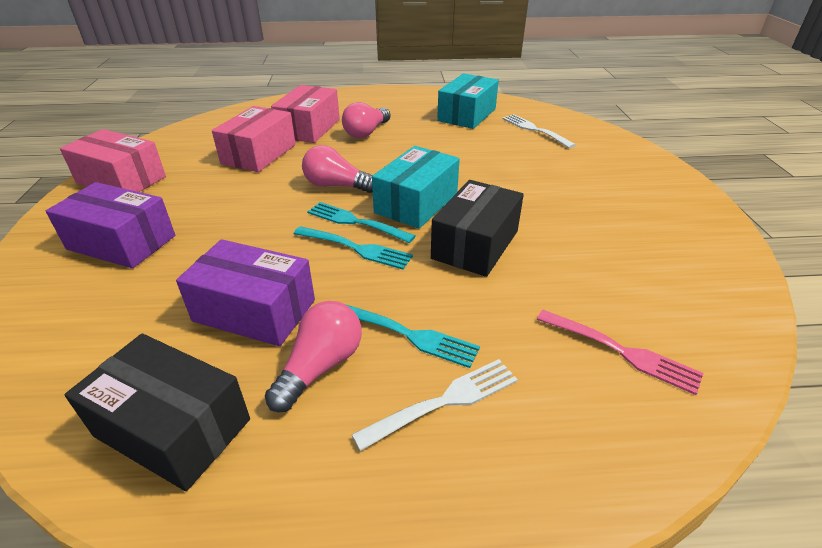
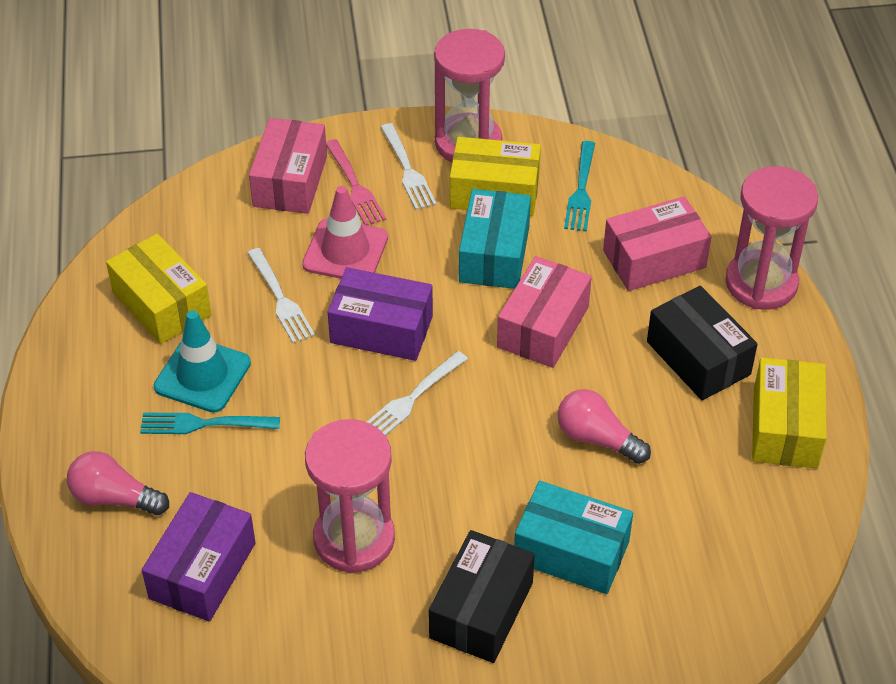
pink hourglass: none = 0 -> [305,419,395,573] [434,29,505,163] [725,166,818,310] = 3
pink light bulb: [265,301,362,412] [302,145,373,193] [342,102,391,138] = 3 -> [67,451,169,515] [557,389,651,464] = 2
pink traffic cone: none = 0 -> [302,186,388,279] = 1
turquoise fork: [294,226,413,269] [307,202,415,243] [345,304,480,368] = 3 -> [140,413,280,434] [564,141,595,231] = 2
turquoise traffic cone: none = 0 -> [153,310,251,413] = 1
white fork: [351,359,518,451] [503,114,576,148] = 2 -> [247,248,315,343] [367,351,468,435] [381,123,437,210] = 3
yellow box: none = 0 -> [106,234,212,344] [450,137,541,216] [752,358,827,468] = 3

